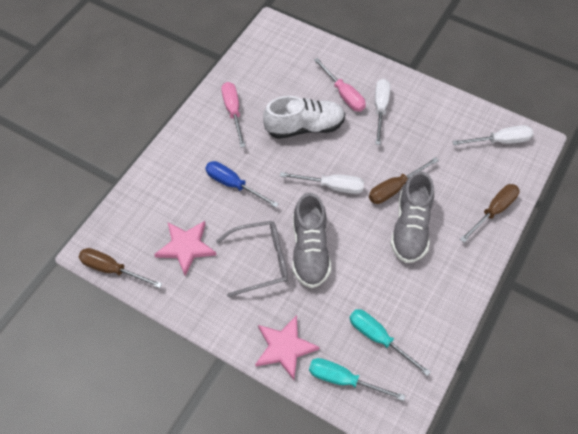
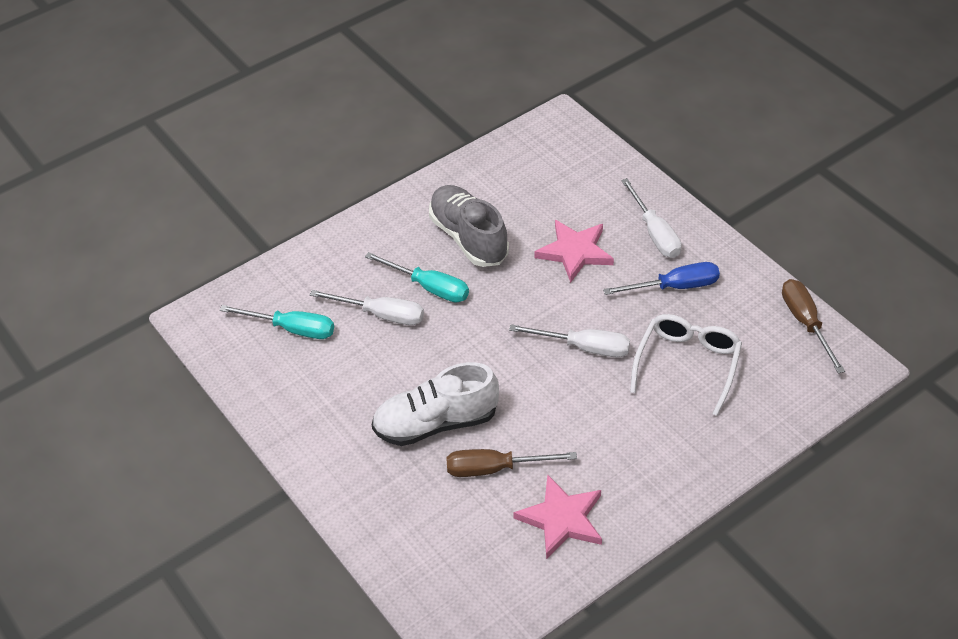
brown screwdriver: [79,248,162,288] [369,157,439,204] [460,184,520,242] = 3 -> [446,449,577,477] [782,279,845,374] = 2
grey glasses: [216,221,288,297] = 1 -> none = 0
grey shoe: [292,193,331,288] [390,171,434,263] = 2 -> [429,185,509,267] = 1
pink screwdriver: [221,82,245,147] [314,58,366,112] = 2 -> none = 0
white glasses: none = 0 -> [630,314,742,416] = 1

